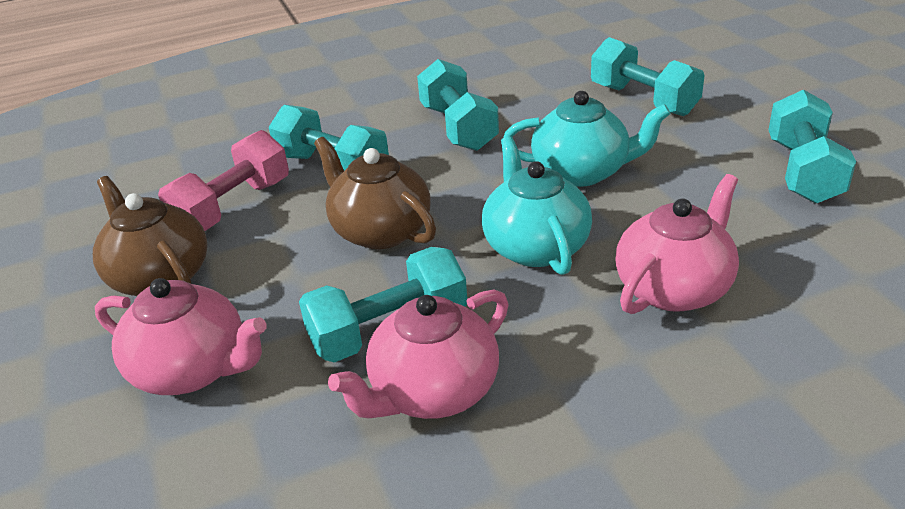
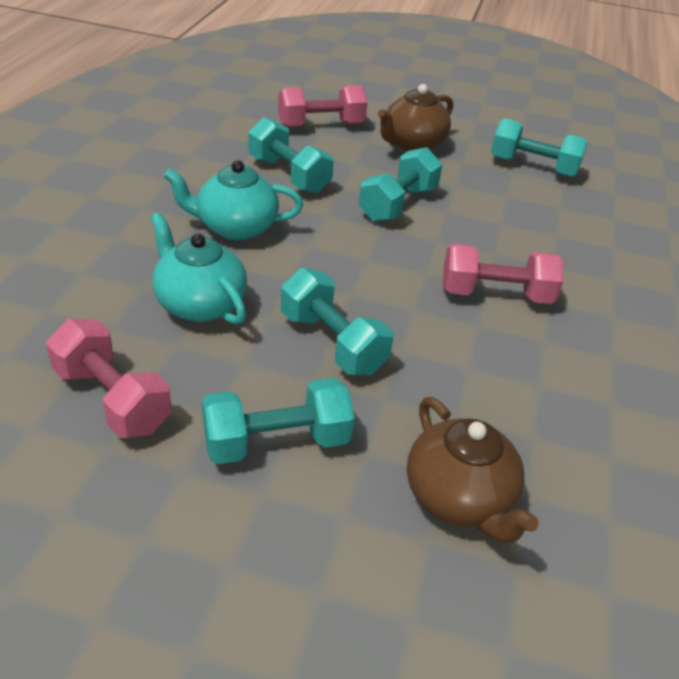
pink dumbbell: [158,130,289,231] = 1 -> [46,319,171,438] [278,85,367,127] [443,243,563,304] = 3
pink teapot: [95,278,267,395] [328,289,509,419] [616,174,739,314] = 3 -> none = 0

